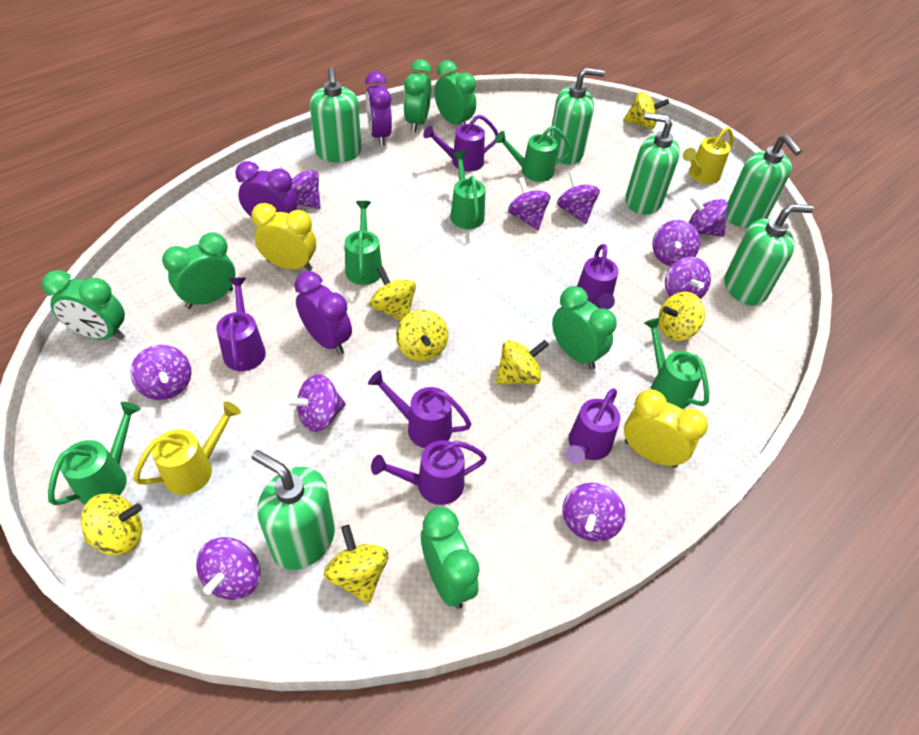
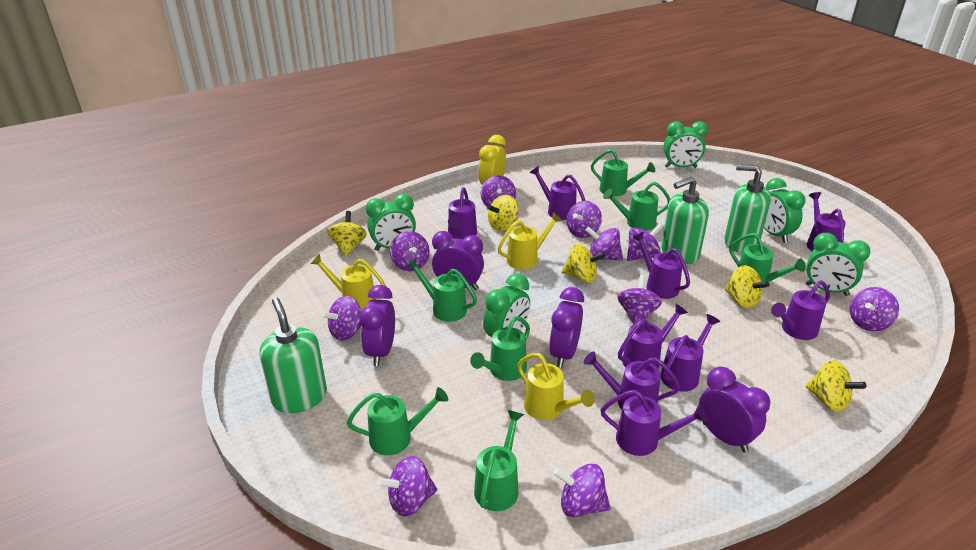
green clock: [42,270,125,340] [162,233,235,309] [404,59,431,132] [421,507,480,609] [434,60,476,125] [552,286,617,370] = 6 -> [366,194,416,251] [483,274,530,337] [664,121,708,168] [764,178,805,243] [805,233,871,296] = 5
green soap dispenser: [251,450,335,570] [310,67,361,162] [550,68,605,165] [625,112,680,215] [724,204,814,306] [726,134,802,228] = 6 -> [260,298,327,413] [661,177,709,264] [724,164,771,253] = 3
green watering can: [48,402,141,505] [345,201,382,285] [450,151,485,229] [495,126,572,182] [644,318,709,409] = 5 -> [347,387,448,455] [406,258,477,322] [470,316,530,381] [474,410,524,511] [591,149,655,197] [603,182,670,231] [729,233,806,282] = 7
purple clock: [235,161,297,218] [294,271,352,355] [365,71,392,146] = 3 -> [359,285,395,366] [432,231,484,290] [549,287,584,368] [699,367,771,453] = 4
purple watering can: [216,278,266,371] [368,370,471,448] [371,440,487,505] [423,115,498,171] [565,388,621,465] [577,244,619,309] = 6 -> [448,187,477,239] [530,166,585,220] [584,351,680,410] [601,390,707,456] [618,304,688,368] [632,232,690,299] [661,314,720,392] [771,280,830,340] [806,192,846,251] = 9
yellow clock: [251,203,316,271] [624,389,708,468] = 2 -> [478,135,506,185] = 1
yellow spinning top: [81,494,142,556] [324,525,389,604] [370,266,416,321] [396,310,448,361] [495,340,549,385] [623,92,669,129] [658,292,705,341] = 7 -> [327,211,367,256] [487,195,518,231] [562,244,606,283] [725,265,769,308] [806,360,866,411] = 5
yellow watering can: [133,401,241,495] [683,127,734,184] = 2 -> [310,254,386,311] [497,212,562,270] [517,353,595,420] = 3

